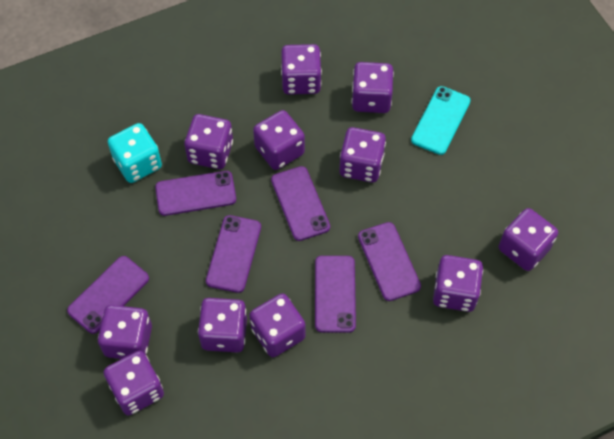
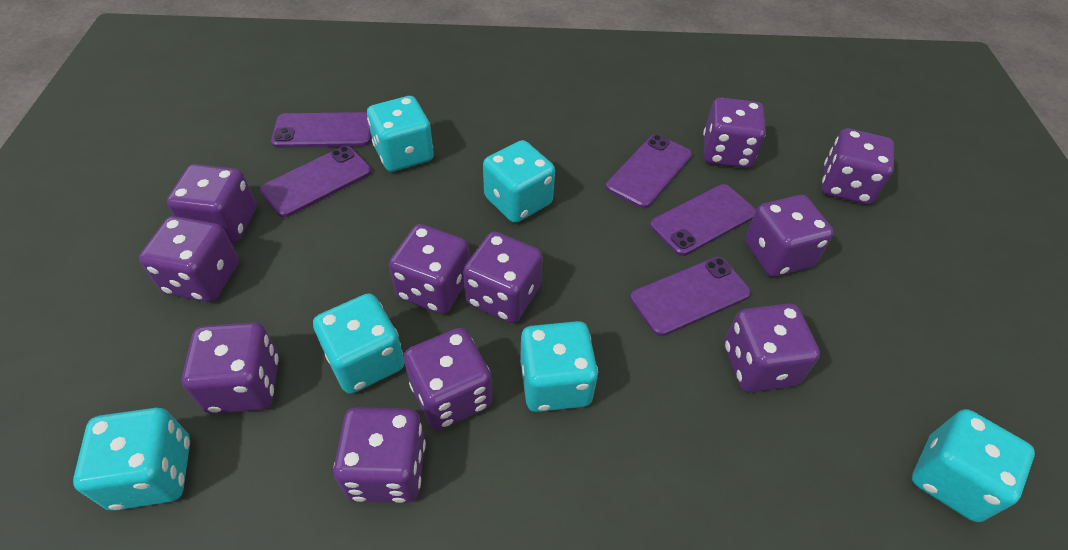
purple phone: [67,256,149,334] [155,171,236,216] [206,215,261,293] [271,166,330,241] [315,256,356,333] [358,222,421,301] = 6 -> [260,146,371,218] [271,112,371,148] [606,135,692,209] [630,257,751,336] [650,184,756,256] = 5
turquoise dice: [108,123,162,183] = 1 -> [73,408,190,511] [313,293,404,394] [367,96,434,172] [483,140,555,223] [520,321,598,412] [912,409,1035,522] = 6
turquoise phone: [411,86,471,155] = 1 -> none = 0

